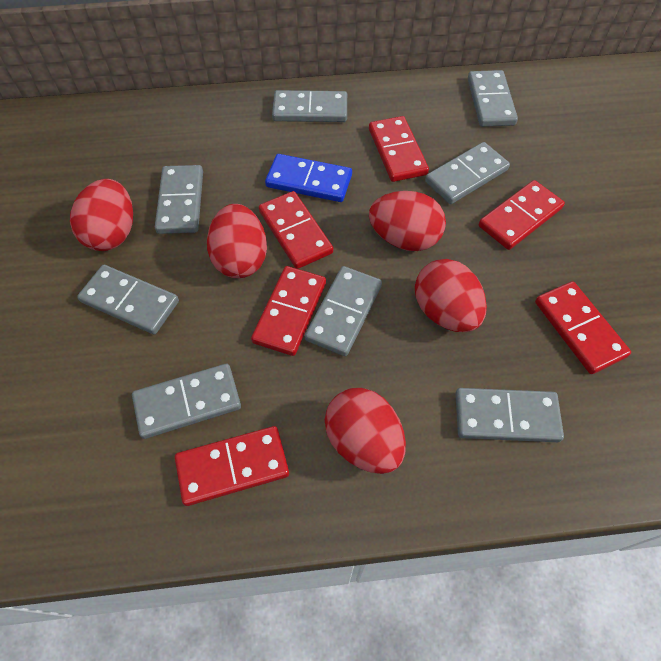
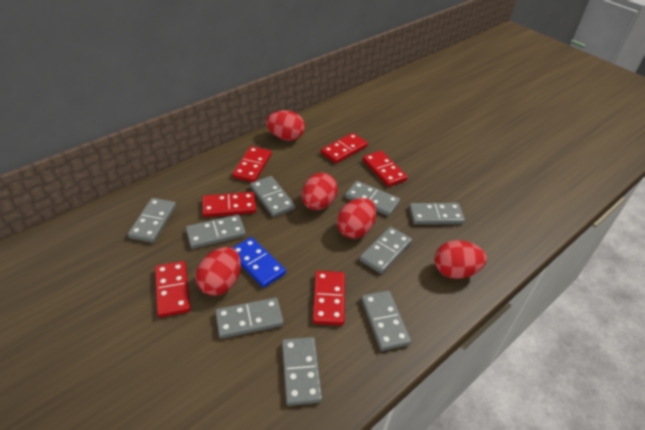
grey domino: [77,265,179,334] [132,364,241,439] [155,165,203,234] [272,90,347,122] [305,266,382,356] [425,142,510,204] [455,388,564,442] [468,70,518,127] = 8 -> [128,198,176,243] [186,215,246,249] [215,297,284,339] [250,176,295,217] [282,337,322,406] [345,181,400,216] [359,227,412,274] [361,290,411,351] [409,203,465,225] = 9

